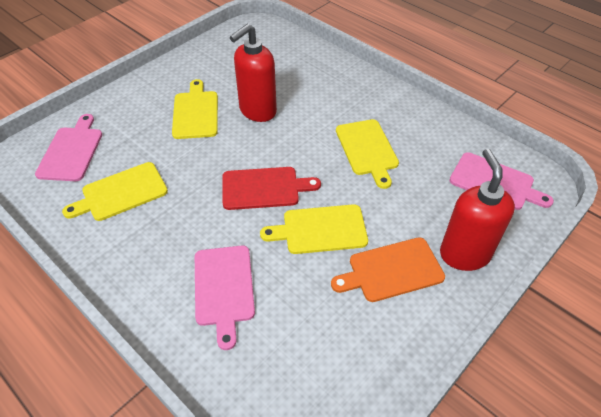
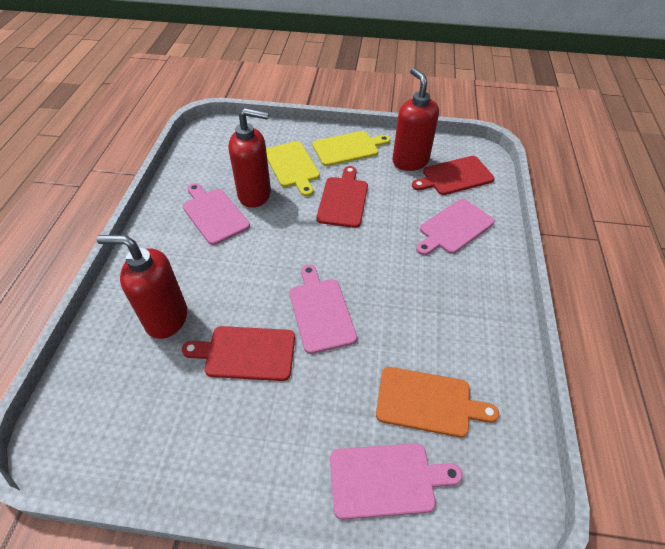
pink cutting board: [35,114,102,181] [195,246,255,350] [449,152,554,210] = 3 -> [183,183,250,245] [289,265,357,354] [330,443,463,520] [416,199,495,255] = 4
red cutting board: [222,167,321,210] = 1 -> [182,326,295,381] [316,166,368,228] [412,156,495,195] = 3
red soap dispenser: [230,24,277,122] [440,149,515,271] = 2 -> [96,235,187,339] [229,108,271,208] [393,68,439,171] = 3
yellow cutting board: [62,162,168,221] [172,79,218,139] [260,204,368,254] [336,119,399,189] = 4 -> [266,141,320,197] [313,131,390,166] = 2

